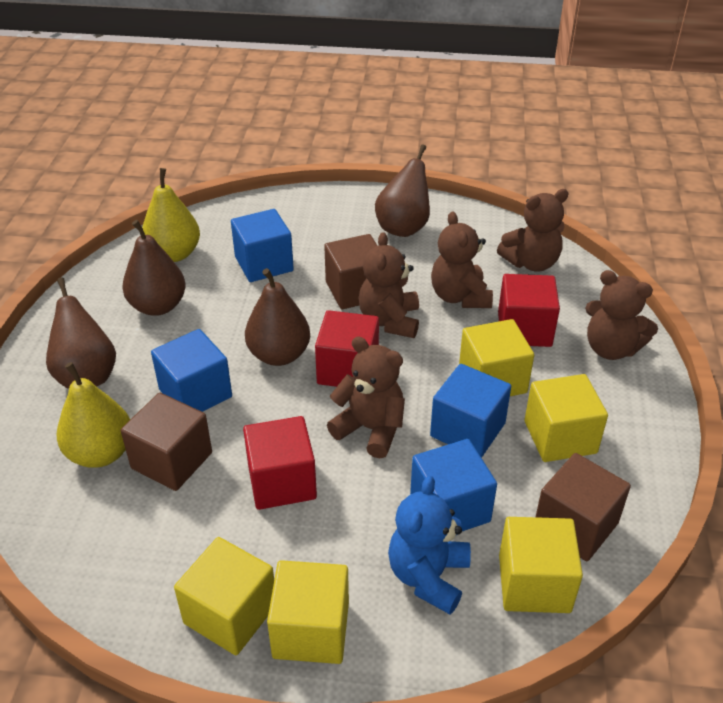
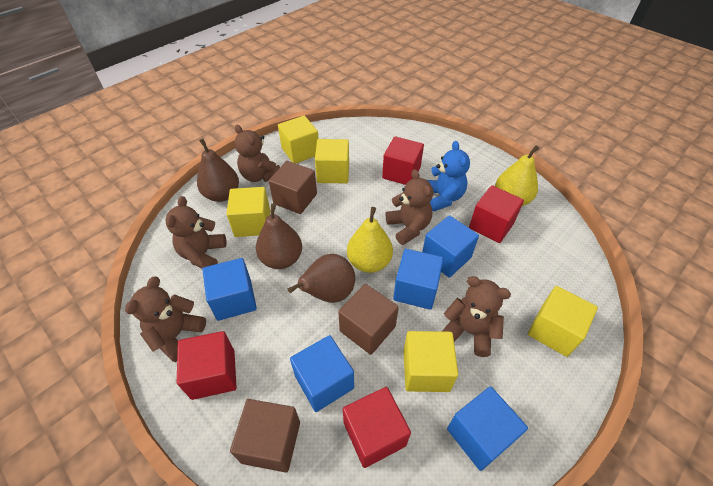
blue cube: [151,329,232,412] [231,209,294,282] [410,439,497,531] [430,364,511,458] = 4 -> [202,258,257,321] [290,335,354,412] [393,249,444,310] [422,215,479,278] [447,386,528,471] = 5
brown pear: [46,277,116,389] [122,220,186,316] [245,268,310,366] [375,145,430,237] = 4 -> [197,139,239,202] [256,204,302,269] [287,254,355,303] = 3
red cube: [243,416,317,510] [315,310,379,387] [498,274,560,347] = 3 -> [177,331,237,400] [343,387,411,468] [382,136,424,185] [469,185,524,243] = 4

